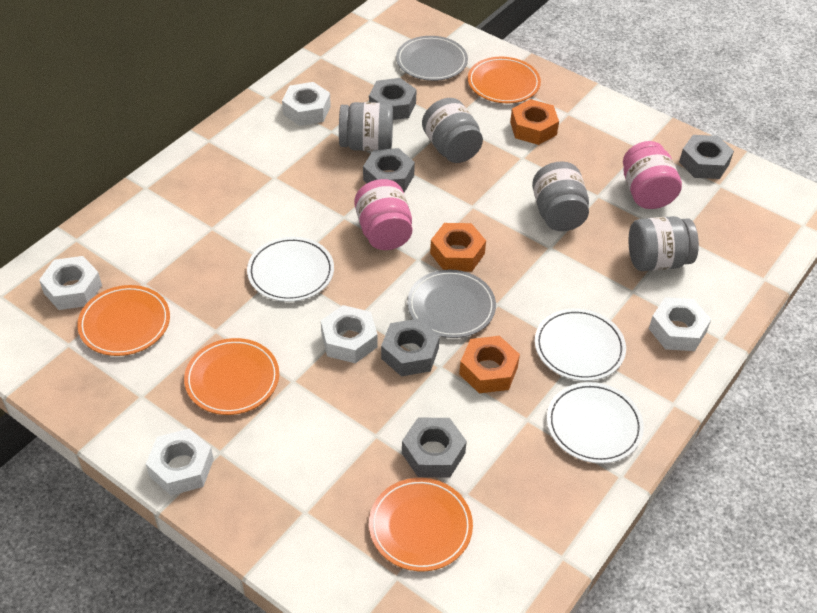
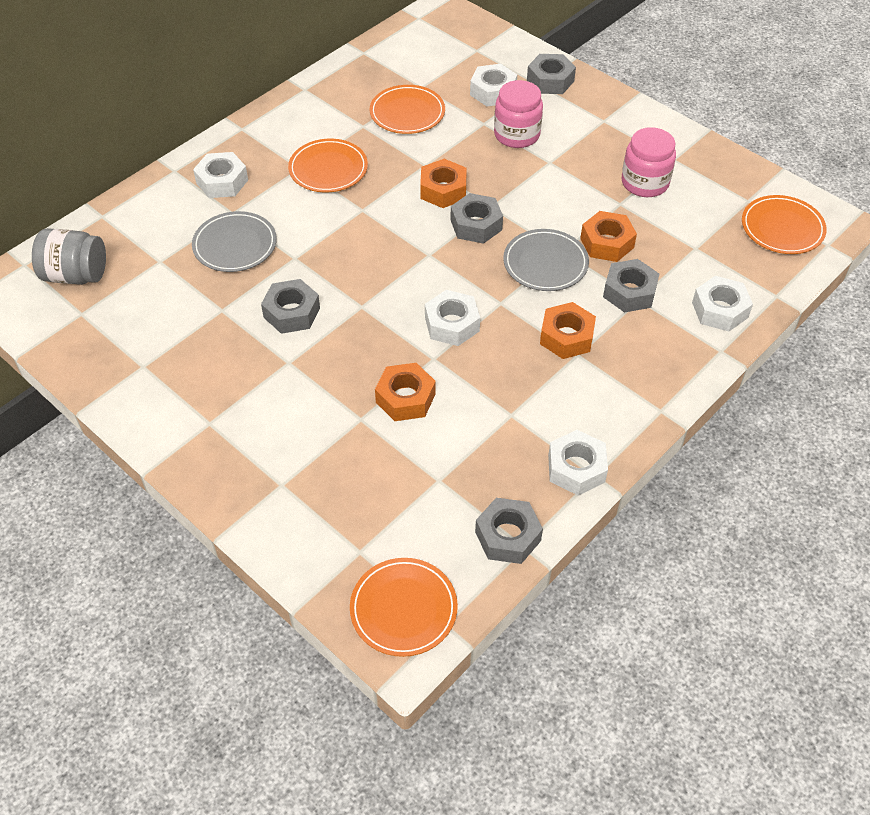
grey jar: [339,102,393,151] [422,98,483,163] [532,162,589,231] [629,216,699,271] = 4 -> [32,228,106,285] = 1
orange nut: [430,223,486,272] [459,336,520,393] [510,99,559,145] = 3 -> [375,363,436,421] [420,159,467,208] [540,302,596,359] [580,211,637,262] = 4
white plate: [247,237,334,302] [535,308,626,381] [547,382,644,464] = 3 -> none = 0

